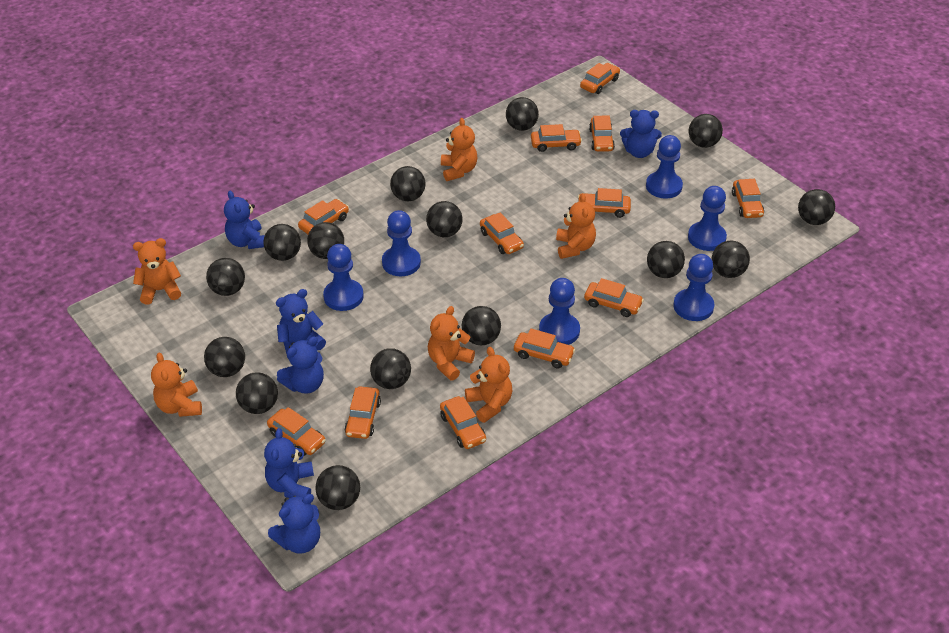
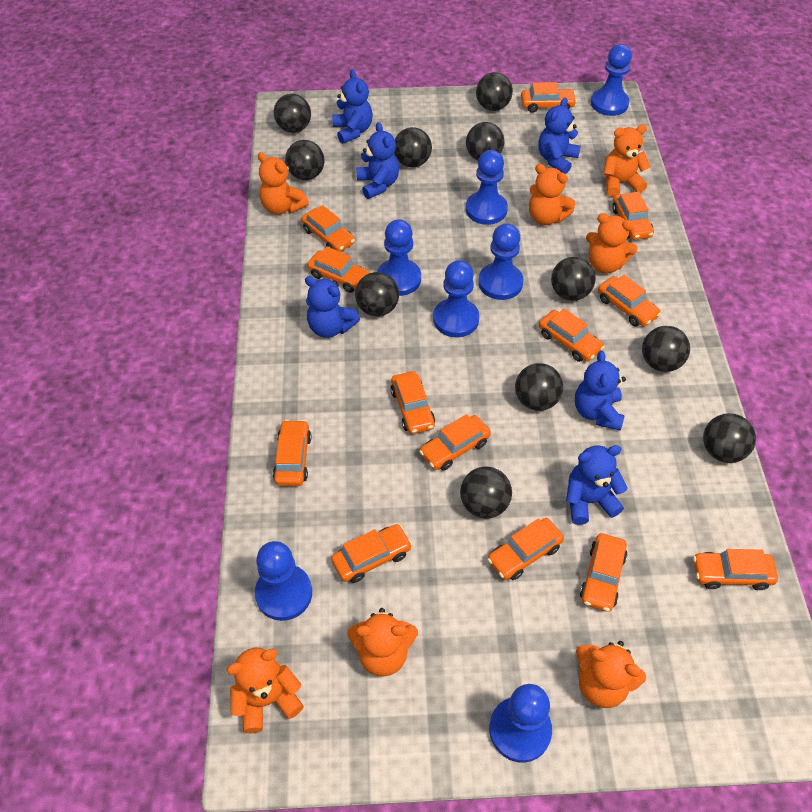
black ball: [204,337,245,377] [206,258,245,296] [236,372,278,414] [263,224,301,261] [307,222,344,259] [315,465,360,510] [370,348,411,389] [390,166,425,202] [426,201,462,237] [462,306,501,345] [506,97,539,131] [647,241,685,278] [689,114,723,148] [712,240,750,278] [798,189,835,225] = 15 -> [274,94,311,133] [285,140,325,180] [355,272,399,316] [394,127,432,168] [460,466,512,518] [466,122,504,160] [476,72,513,111] [515,363,563,411] [551,257,596,301] [642,326,690,372] [703,413,756,463] = 11
blue pawn: [323,244,363,311] [382,210,421,276] [539,278,580,345] [646,135,683,199] [673,254,715,321] [688,186,727,251] = 6 -> [255,541,312,621] [377,219,421,296] [433,260,479,337] [466,150,508,225] [478,223,524,300] [489,684,552,763] [591,44,632,116] = 7
orange car: [267,407,326,456] [298,199,349,234] [345,386,381,439] [440,396,486,449] [480,213,524,254] [514,329,575,369] [531,124,582,152] [578,188,631,218] [580,63,620,94] [584,278,644,317] [589,116,615,151] [732,179,764,218] = 12 -> [273,420,311,486] [301,205,355,252] [307,247,370,293] [331,524,412,583] [390,371,435,434] [419,414,491,471] [487,518,564,580] [521,82,577,113] [539,308,604,362] [580,533,627,612] [598,275,661,327] [612,192,654,240] [693,549,778,590] = 13
orange teddy bear: [133,238,181,305] [151,353,202,417] [428,306,475,381] [441,118,477,181] [465,347,512,423] [556,193,596,259] = 6 -> [227,648,304,733] [258,152,309,215] [347,608,418,677] [529,164,575,225] [576,641,646,708] [586,213,637,274] [603,124,651,197] = 7

